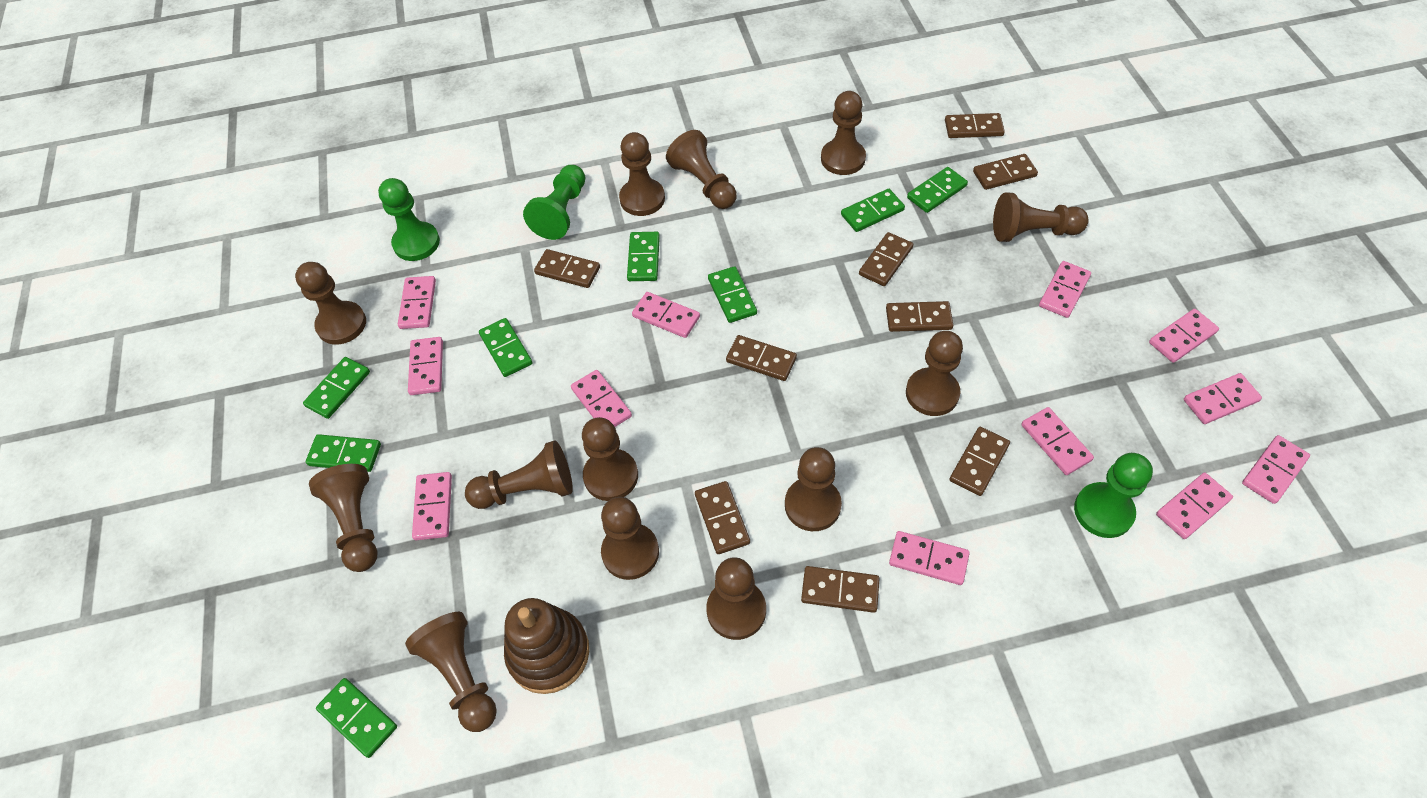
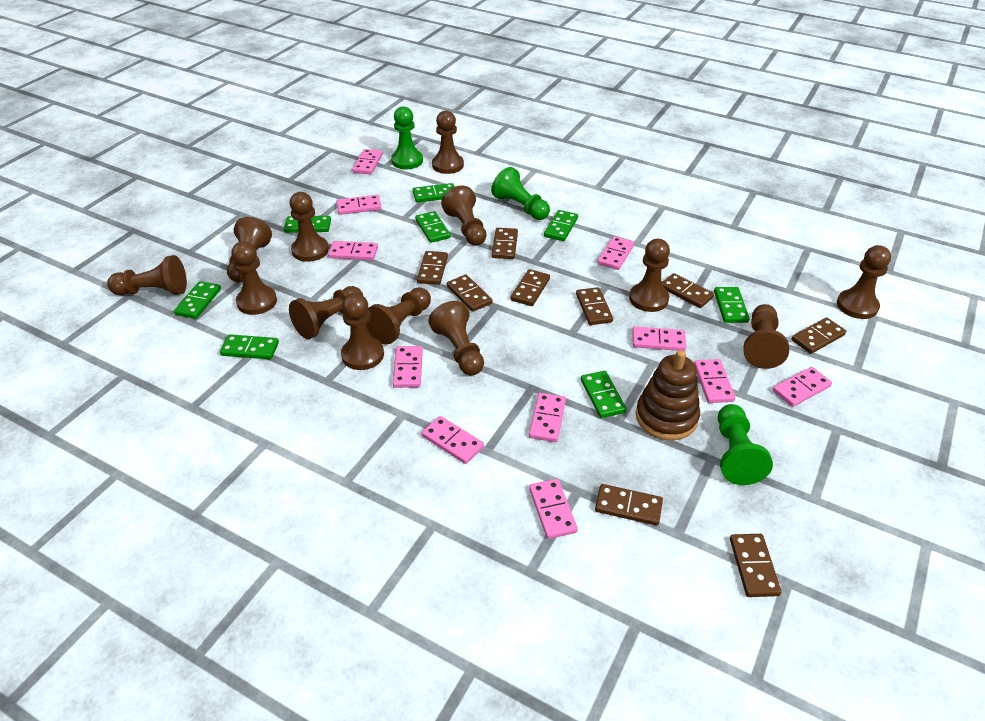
pink domino: [398,276,436,329] [408,337,443,395] [412,472,452,540] [571,370,632,427] [632,292,700,338] [889,531,970,585] [1022,407,1094,475] [1039,261,1091,318] [1149,309,1219,363] [1156,473,1233,539] [1184,373,1262,424] [1242,435,1310,504] = 12 -> [328,241,378,260] [336,195,381,215] [352,149,382,175] [393,346,423,388] [422,416,484,464] [529,393,566,442] [529,479,578,539] [598,236,634,270] [632,326,686,351] [694,359,735,403] [773,367,832,407] = 11

